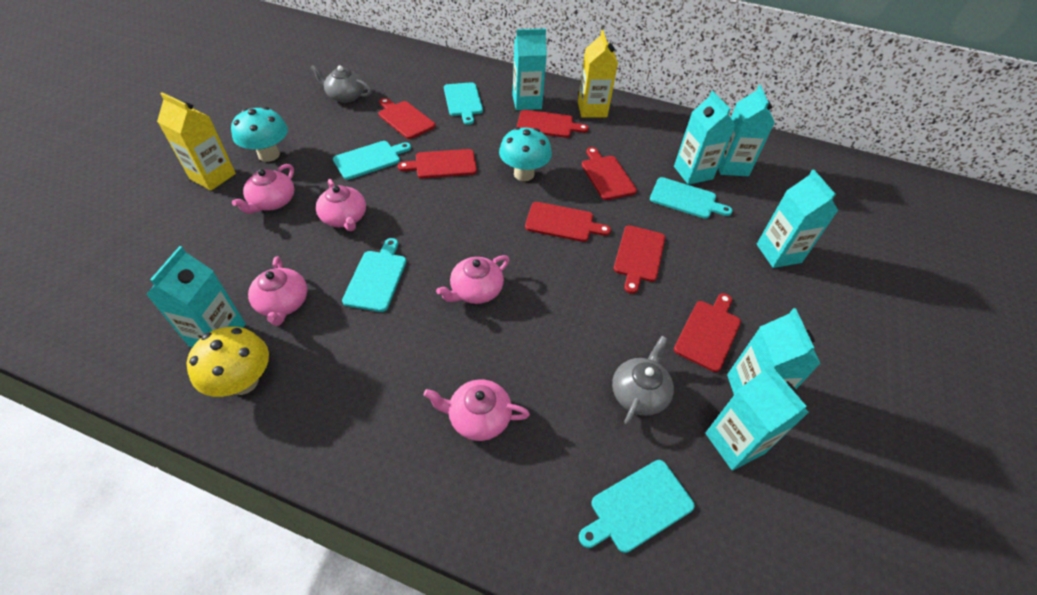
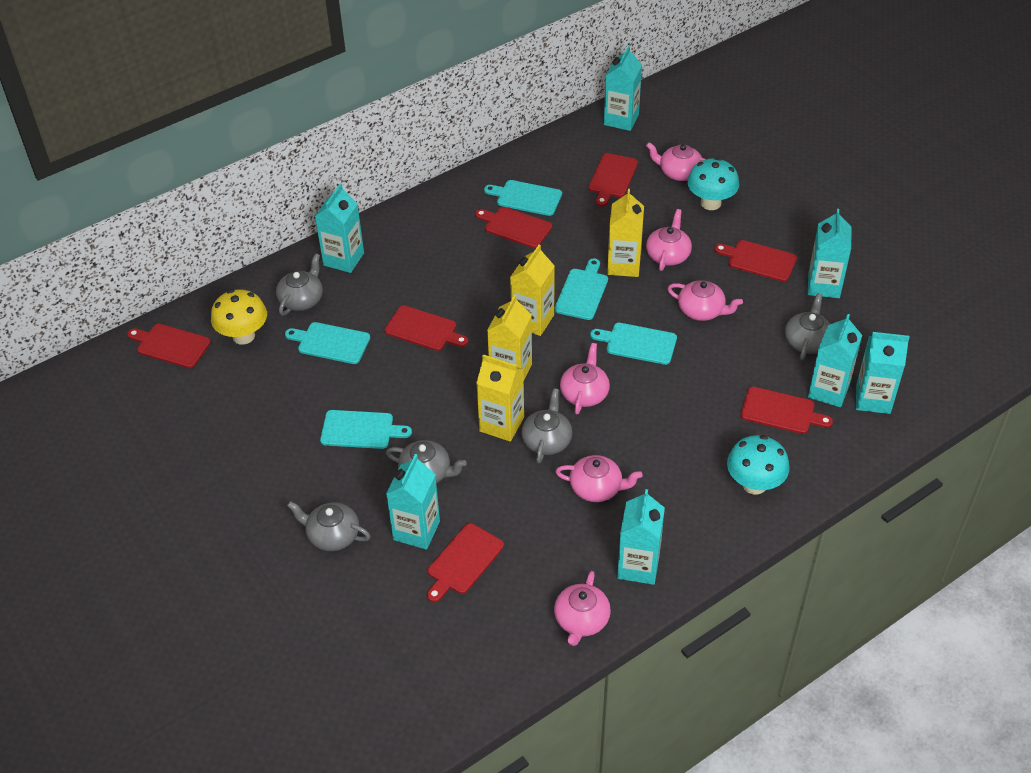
grey teapot: [310,65,372,103] [612,336,674,425] = 2 -> [276,253,323,316] [287,501,370,551] [386,440,467,483] [521,388,572,464] [785,293,831,360] = 5
pink teapot: [232,164,294,214] [248,256,308,326] [316,179,366,231] [424,379,530,441] [436,255,509,304] = 5 -> [554,571,611,646] [556,455,643,502] [560,343,610,415] [646,142,705,181] [646,209,692,271] [667,280,743,321] = 6
yellow carton: [157,92,236,191] [578,30,618,118] = 2 -> [476,355,524,442] [487,295,532,380] [510,245,555,336] [607,189,644,277] = 4

